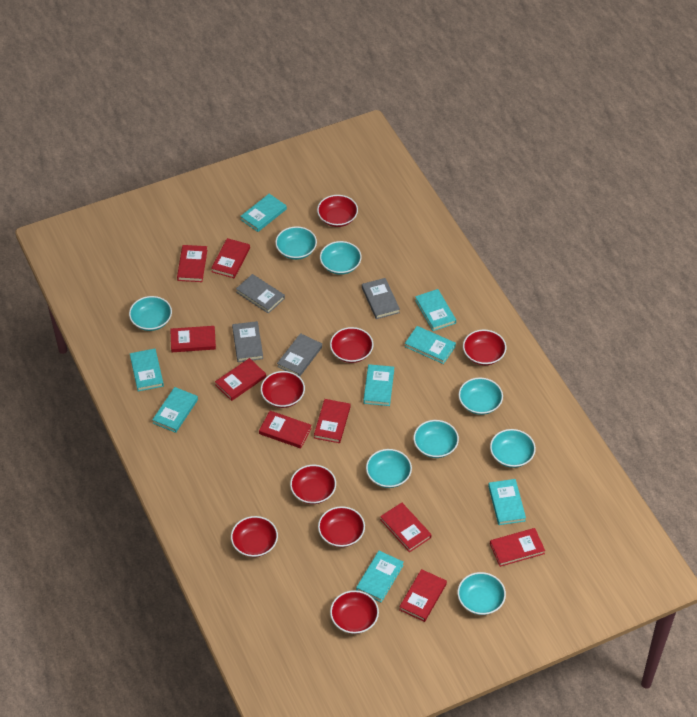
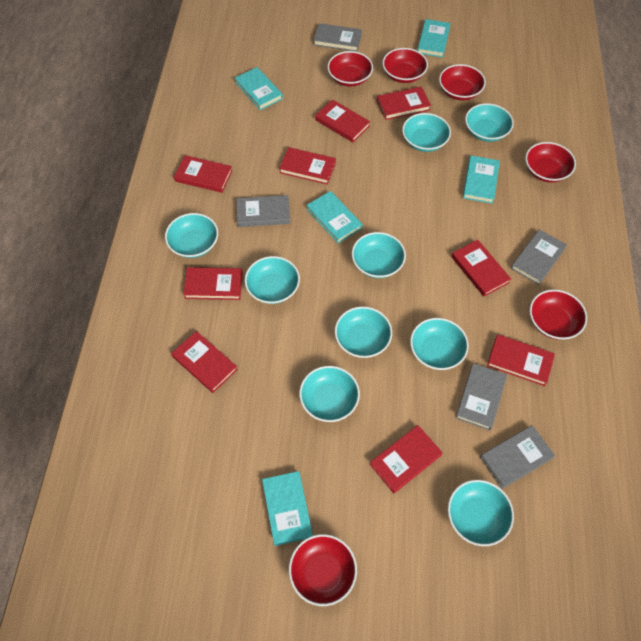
grey book: [232,321,263,362] [236,274,285,314] [277,333,322,377] [362,278,400,319] = 4 -> [236,195,290,227] [313,23,362,52] [456,363,507,431] [480,425,555,489] [511,229,567,285] = 5
red bowl: [231,516,278,557] [261,371,305,408] [290,465,336,504] [317,195,358,227] [318,506,365,547] [330,327,374,363] [330,590,379,634] [463,330,506,365] = 8 -> [289,534,357,606] [327,51,373,86] [382,48,428,83] [439,64,486,100] [525,142,576,183] [529,289,587,340] = 6
turquoise book: [130,349,164,391] [152,387,198,433] [240,194,287,232] [356,551,404,602] [363,364,394,406] [405,326,456,364] [415,289,456,331] [488,479,526,525] = 8 -> [235,67,283,110] [262,471,313,546] [306,191,363,243] [417,19,451,58] [463,156,500,204] = 5
turquoise bowl: [129,296,172,331] [275,226,317,260] [320,241,362,275] [366,449,412,488] [413,420,459,458] [457,572,506,615] [459,377,503,415] [490,429,536,468] = 8 -> [165,213,218,258] [244,256,300,304] [299,366,360,422] [335,306,392,358] [352,232,406,278] [402,113,451,152] [410,318,469,370] [448,480,514,546] [465,103,514,142] = 9

